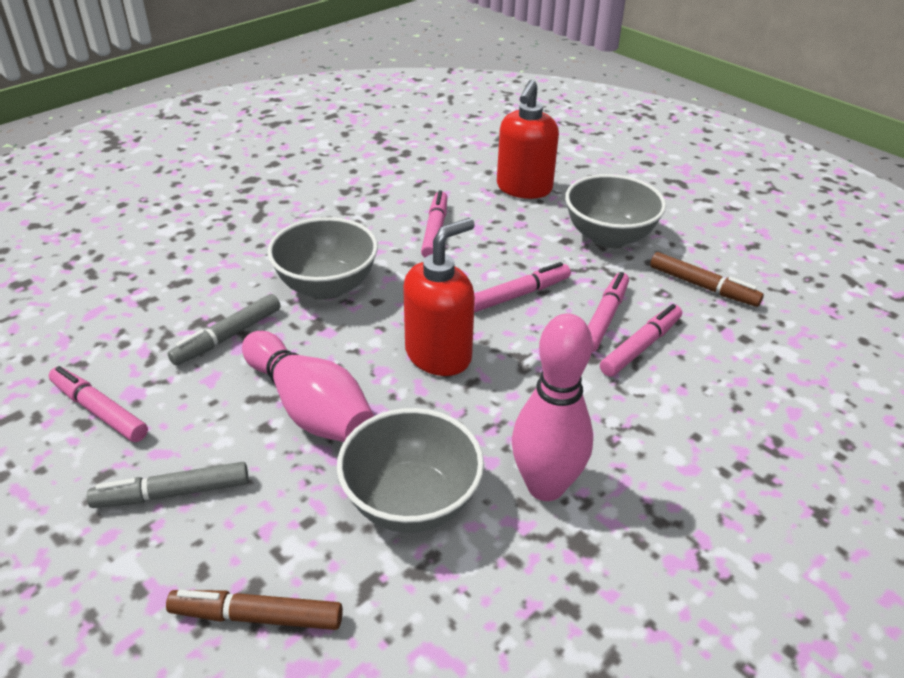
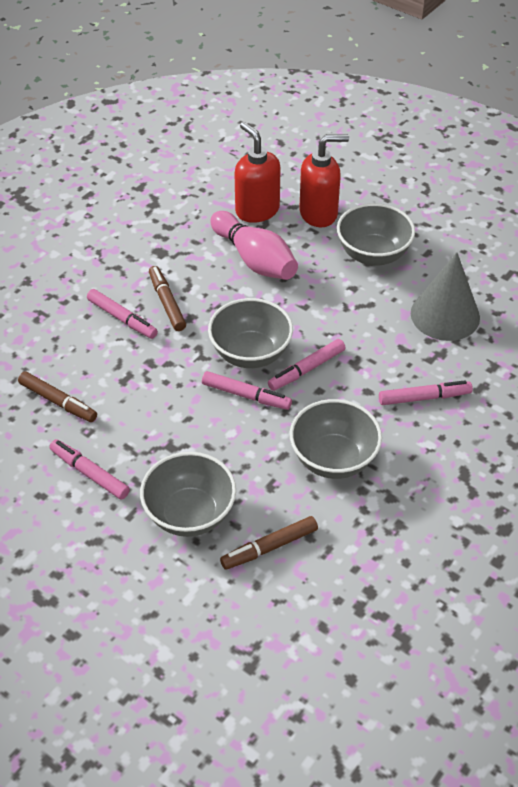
brown marker: [166,590,343,630] [650,252,764,307] = 2 -> [18,371,97,422] [149,266,186,331] [220,516,318,569] = 3
grey bowl: [267,217,378,299] [337,408,484,533] [565,174,666,248] = 3 -> [140,452,236,537] [208,298,293,368] [290,399,382,479] [337,203,415,266] = 4
grey cone: none = 0 -> [411,252,480,341] = 1
grey marker: [87,462,249,508] [168,294,281,366] = 2 -> none = 0
pink bowling pin: [242,331,374,442] [512,313,593,501] = 2 -> [210,211,298,280] = 1

